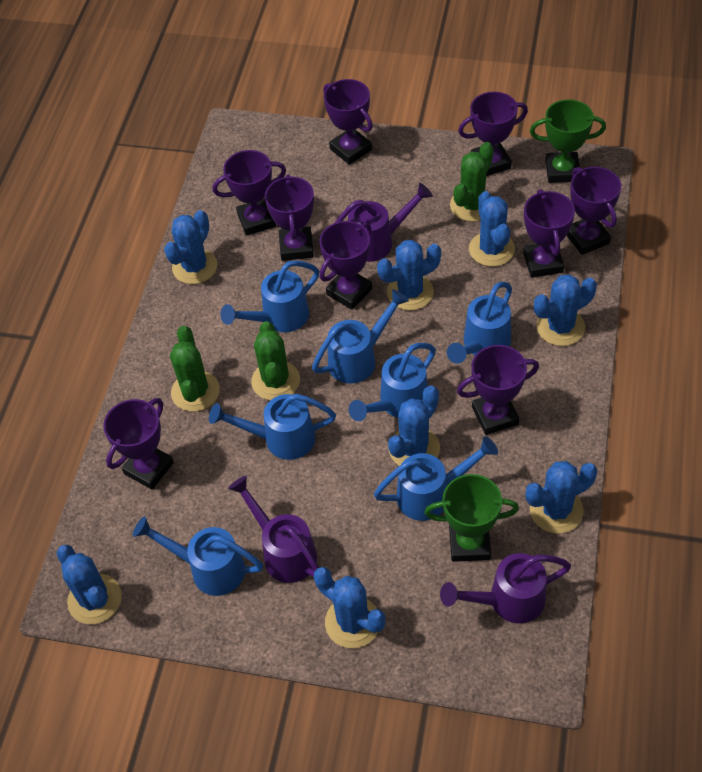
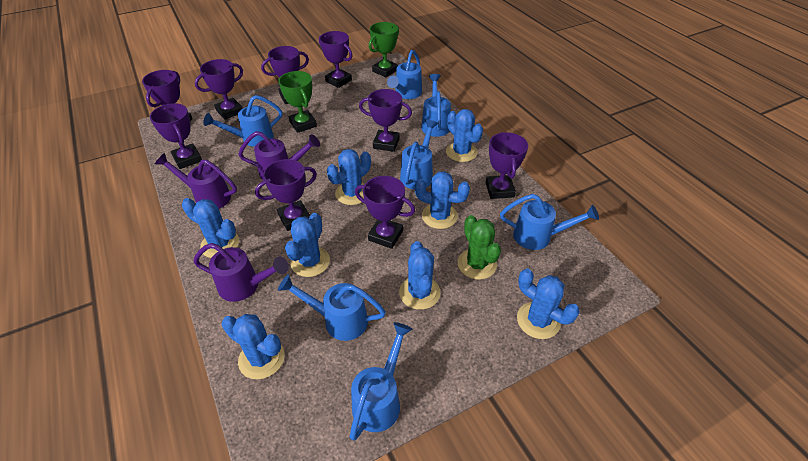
green cactus: [170,326,220,412] [251,321,300,400] [450,142,494,222] = 3 -> [458,215,501,279] = 1

